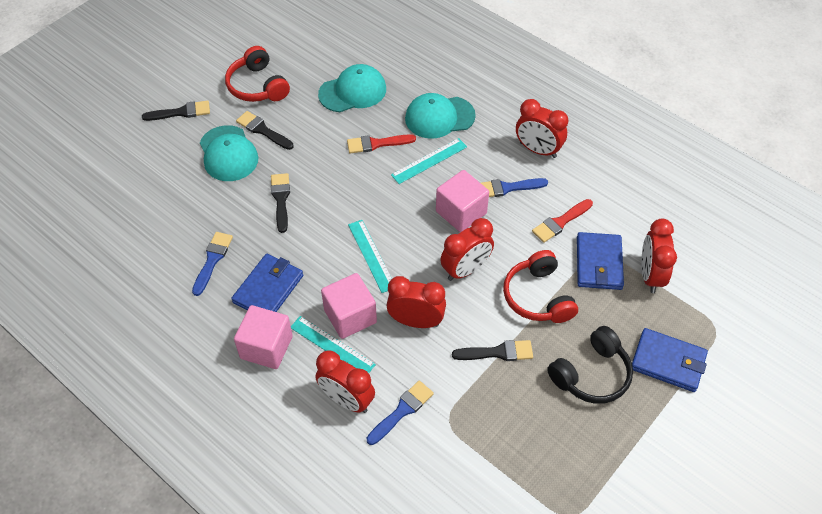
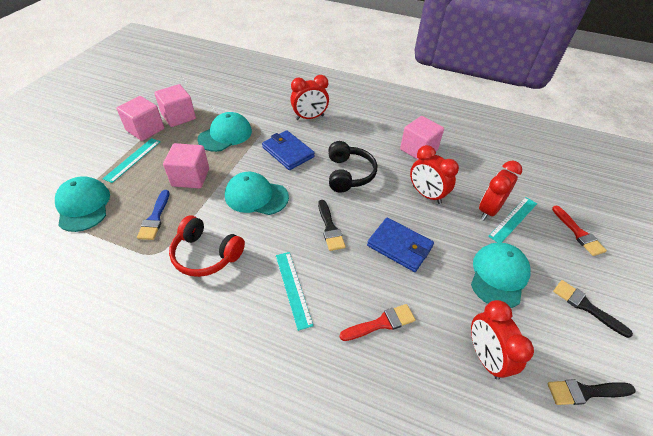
black brush: [142,100,210,121] [236,111,294,150] [271,173,290,233] [452,340,533,361] = 4 -> [318,200,346,251] [547,379,636,405] [553,280,633,338] = 3
blue brush: [192,232,233,296] [367,380,434,445] [481,178,548,197] = 3 -> [137,190,169,240] = 1
blue wallet: [231,254,303,312] [577,232,624,290] [632,328,708,392] = 3 -> [262,130,315,170] [367,217,434,272] = 2
pink cube: [234,305,293,369] [321,273,377,339] [436,170,489,232] = 3 -> [116,96,164,141] [154,84,196,127] [163,143,209,189] [400,116,444,160] = 4
red clock: [315,350,375,413] [386,276,446,328] [440,218,494,281] [516,99,568,158] [641,218,677,293] = 5 -> [290,75,329,120] [410,145,459,204] [471,300,534,380] [479,161,522,220] = 4
red headphones: [225,46,290,102] [503,250,578,323] = 2 -> [169,215,245,277] = 1
turquoise cap: [200,125,258,181] [318,64,386,112] [405,93,476,139] = 3 -> [55,176,110,232] [197,112,252,152] [225,172,289,215] [471,243,530,308] = 4

